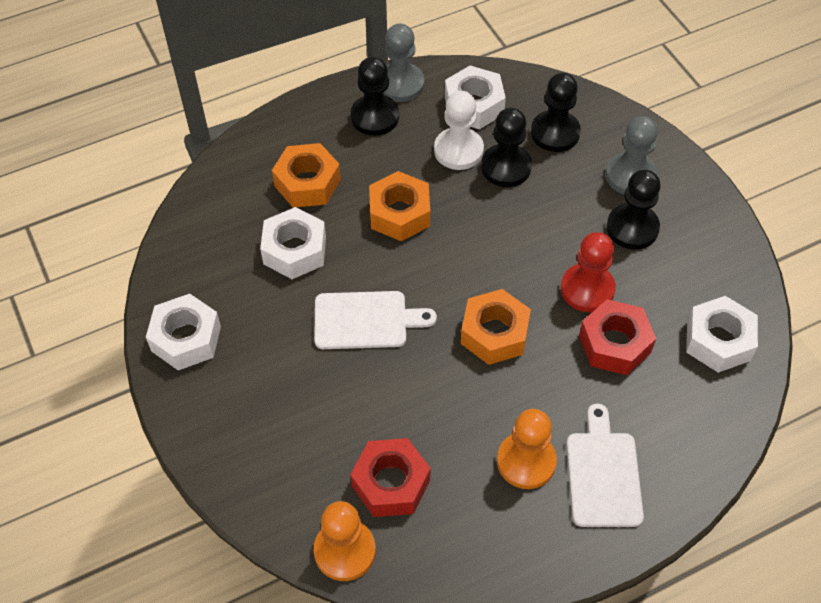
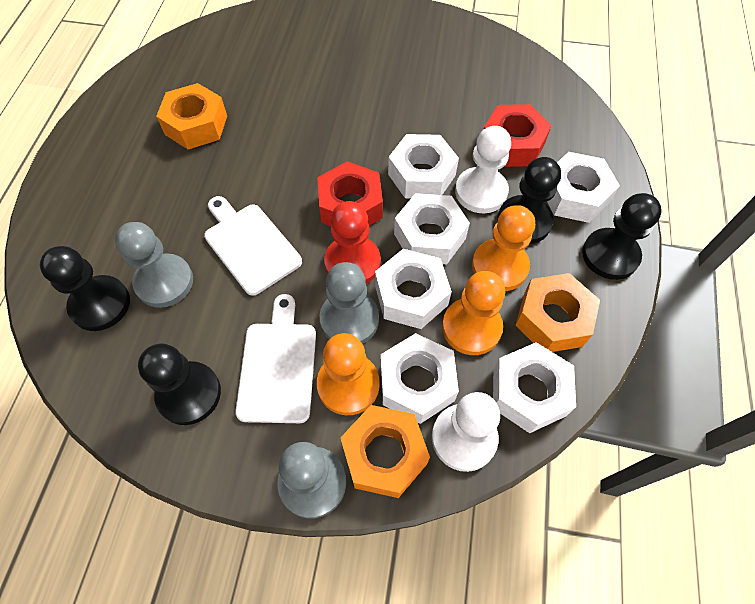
grey pawn: [383,23,424,102] [606,116,658,194] = 2 -> [115,222,193,308] [277,442,346,519] [319,262,379,344] = 3
orange pawn: [314,501,376,581] [497,409,557,489] = 2 -> [317,333,380,415] [442,271,505,355] [472,205,535,291] = 3
white nut: [146,294,221,370] [260,207,326,279] [445,66,506,130] [686,296,758,373] = 4 -> [375,249,452,329] [380,333,459,424] [388,134,459,198] [394,193,470,264] [493,342,576,433] [547,152,620,223] = 6
white pawn: [434,91,484,170] = 1 -> [432,392,500,472] [455,126,511,213] = 2

